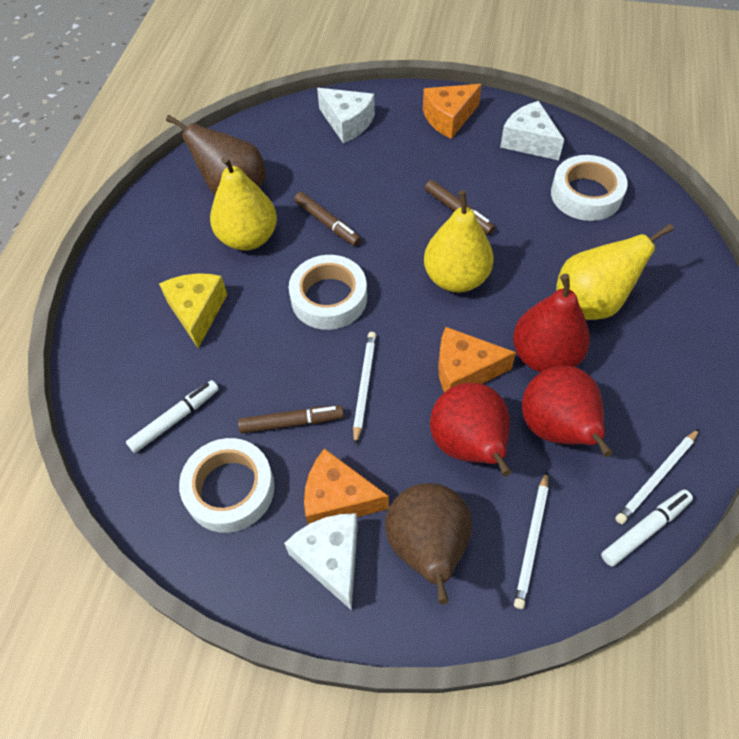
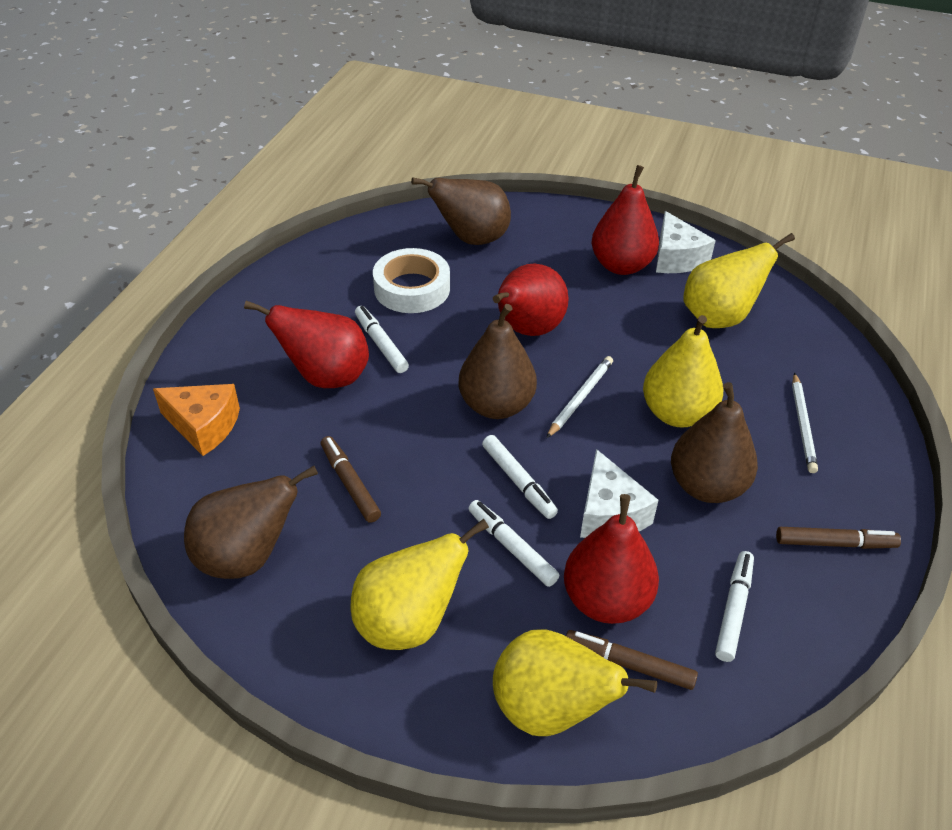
brown pear: [166,115,266,195] [385,483,472,604] = 2 -> [184,466,318,579] [411,177,511,245] [459,304,537,419] [671,382,758,503] = 4
orange cheese: [304,448,389,524] [423,84,482,139] [438,327,516,392] = 3 -> [153,384,240,456] = 1
red pear: [430,383,512,477] [513,274,590,372] [522,366,613,457] = 3 -> [244,301,369,388] [493,264,569,336] [564,494,659,624] [592,165,659,275] = 4
white cheese: [284,513,358,611] [317,88,375,143] [500,101,564,160] = 3 -> [580,449,659,538] [656,211,716,273] = 2
white marker: [126,380,219,453] [601,490,693,567] = 2 -> [355,306,409,373] [468,500,559,587] [482,435,558,519] [715,551,754,662] = 4
white pencil: [353,332,376,445] [514,471,548,609] [615,429,699,524] = 3 -> [546,356,613,438] [792,373,818,473] = 2
white tape: [179,438,275,533] [289,255,367,330] [551,155,628,221] = 3 -> [373,248,450,313] = 1
yellow cheese: [159,274,227,348] = 1 -> none = 0
yellow pear: [210,156,277,250] [424,190,494,293] [556,224,674,320] = 3 -> [350,519,489,650] [493,629,657,736] [643,315,723,428] [683,233,795,328] = 4

